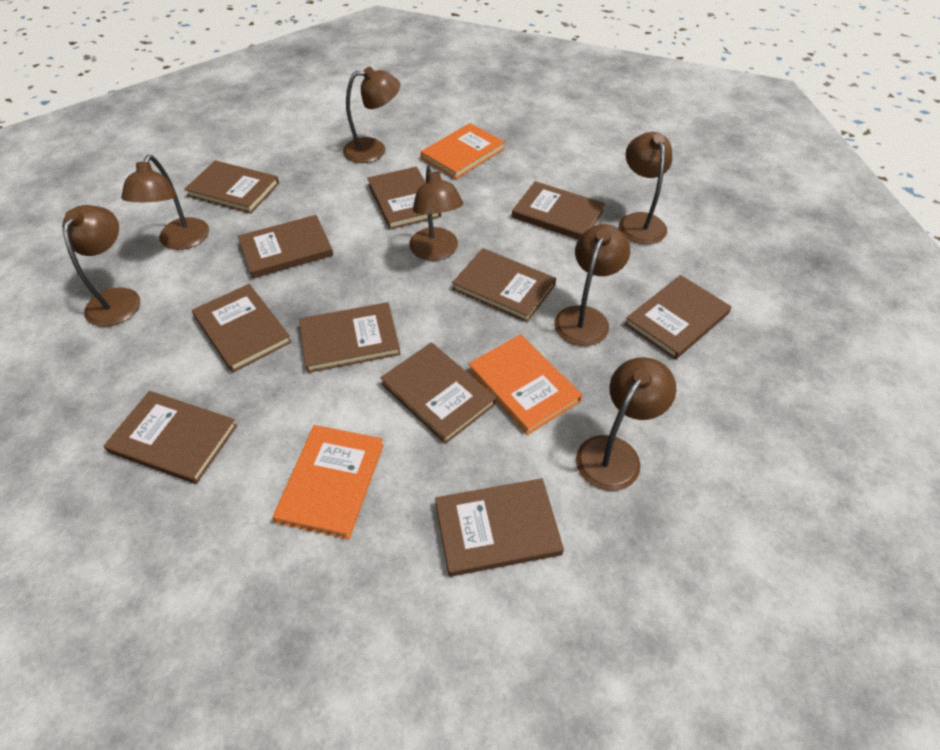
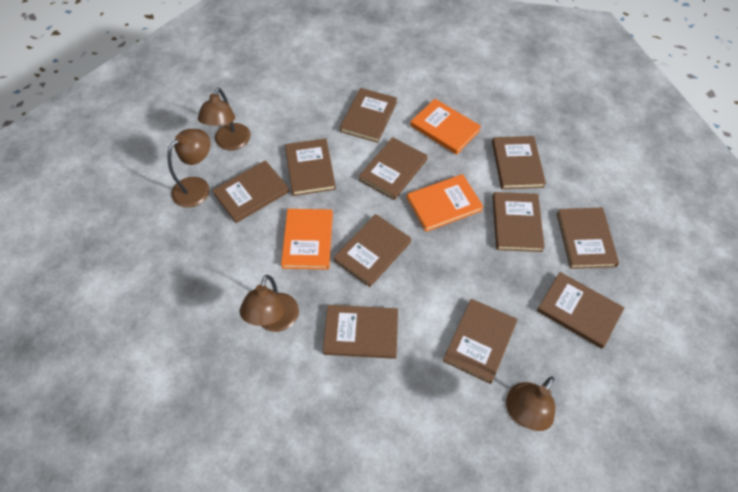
brown lamp: [62,205,140,327] [121,155,209,250] [343,67,400,163] [409,165,464,261] [554,224,630,346] [576,357,676,491] [619,132,672,244] = 7 -> [167,129,210,208] [198,87,251,150] [240,275,299,332] [506,377,555,431] = 4

